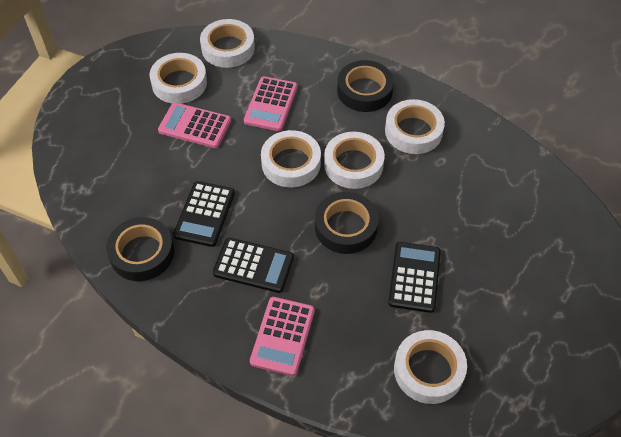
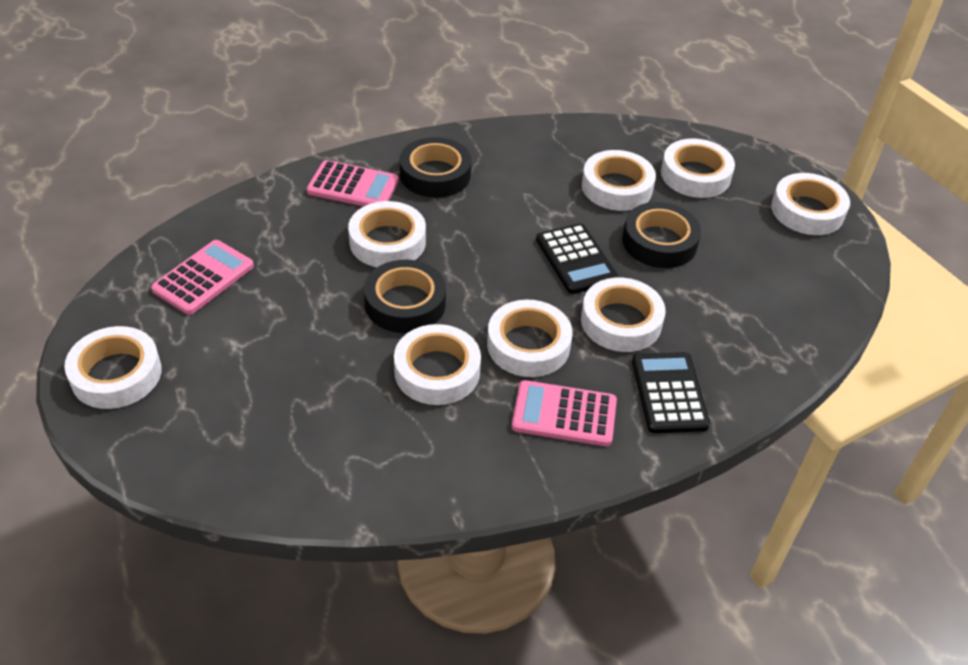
black calculator: [173,181,235,247] [213,238,294,293] [388,242,441,313] = 3 -> [536,223,618,294] [632,352,710,433] = 2
white tape: [149,53,207,104] [200,19,255,68] [261,130,321,187] [324,132,385,189] [385,99,445,154] [394,330,467,404] = 6 -> [64,326,162,409] [348,201,426,267] [394,324,481,405] [487,300,573,377] [581,277,665,352] [582,150,656,211] [661,138,735,198] [771,173,850,235] = 8

